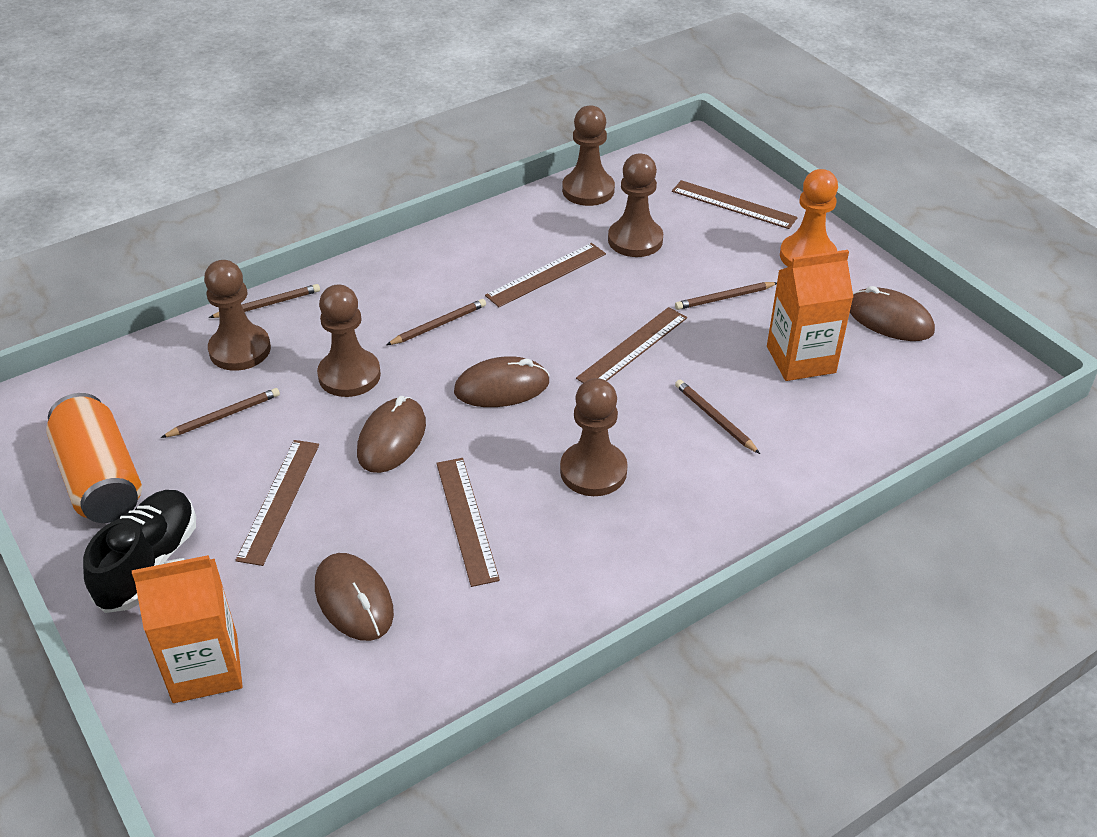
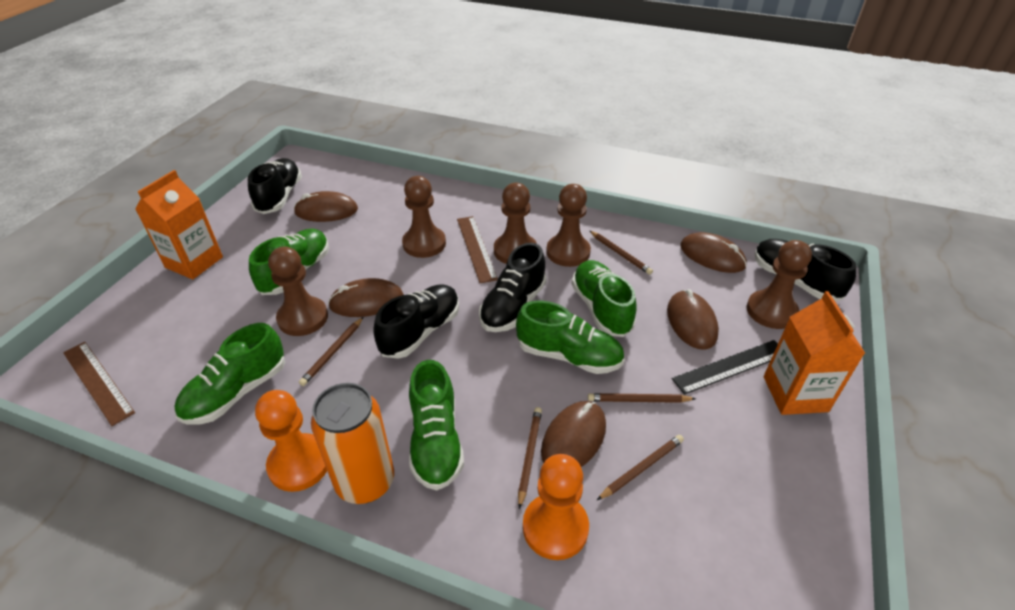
black ruler: none = 0 -> [672,340,778,395] = 1
black shoe: [83,490,196,613] = 1 -> [248,158,302,214] [373,284,459,359] [479,243,546,332] [755,239,857,301] = 4
brown mouse: [315,553,394,641] [357,396,426,473] [454,356,550,407] [850,286,935,341] = 4 -> [294,191,358,222] [328,278,404,317] [541,401,606,467] [667,289,719,350] [680,232,747,273] = 5
brown ruler: [235,440,319,566] [436,458,500,587] [485,243,606,307] [576,307,687,383] [672,180,798,229] = 5 -> [63,342,135,426] [457,216,498,283] = 2
green shoe: none = 0 -> [174,323,285,425] [249,229,329,295] [409,360,464,490] [516,301,625,374] [571,260,637,337] = 5
orange pawn: [780,169,838,267] = 1 -> [255,390,327,492] [523,454,589,560] = 2

